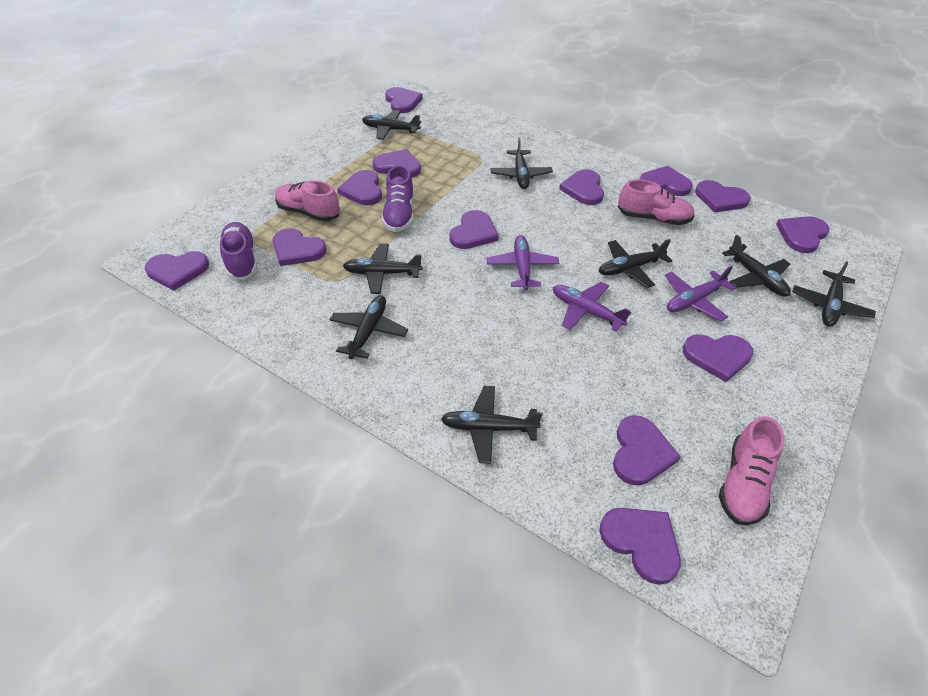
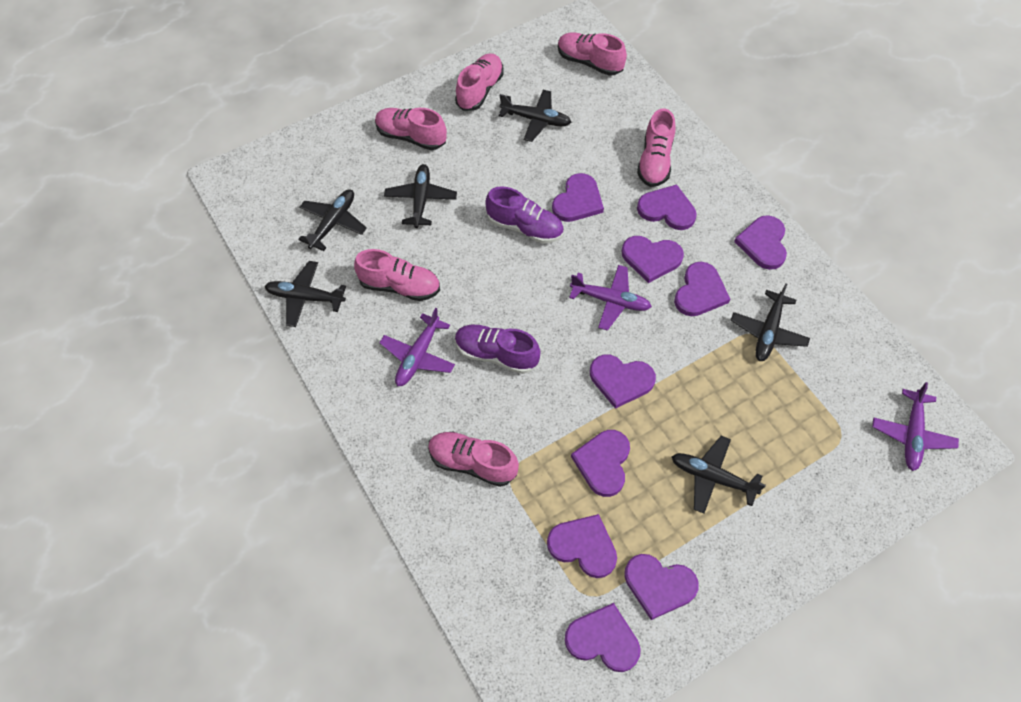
black plane: [330,295,408,359] [343,244,422,294] [362,110,421,140] [441,386,543,464] [491,138,553,189] [599,239,672,288] [722,235,791,297] [792,261,876,327] = 8 -> [264,261,346,327] [298,190,367,251] [384,164,457,228] [498,90,571,142] [672,436,766,514] [731,283,810,361] = 6
pink shoe: [275,181,340,221] [618,179,695,225] [719,416,785,525] = 3 -> [354,249,440,301] [375,108,447,150] [428,431,519,487] [455,53,504,111] [558,32,627,76] [637,108,675,187] = 6
purple heart: [145,251,209,291] [272,228,326,266] [337,170,382,205] [372,149,421,178] [385,87,423,113] [449,210,499,249] [559,169,604,205] [599,508,681,585] [613,415,681,485] [640,166,693,196] [683,334,753,382] [695,180,750,212] [776,216,830,253] = 13 -> [547,514,617,578] [552,173,604,222] [565,603,640,672] [571,430,630,497] [590,355,656,409] [622,236,684,283] [624,554,699,620] [637,185,697,230] [674,262,730,316] [734,215,787,270] = 10

